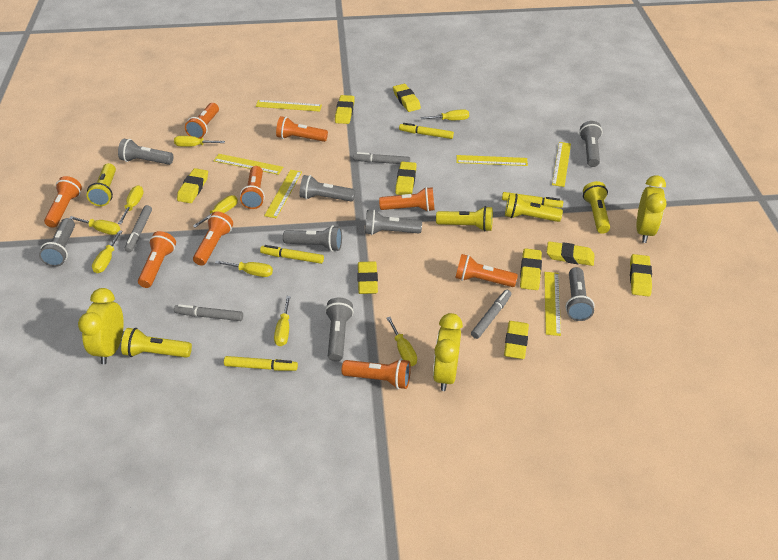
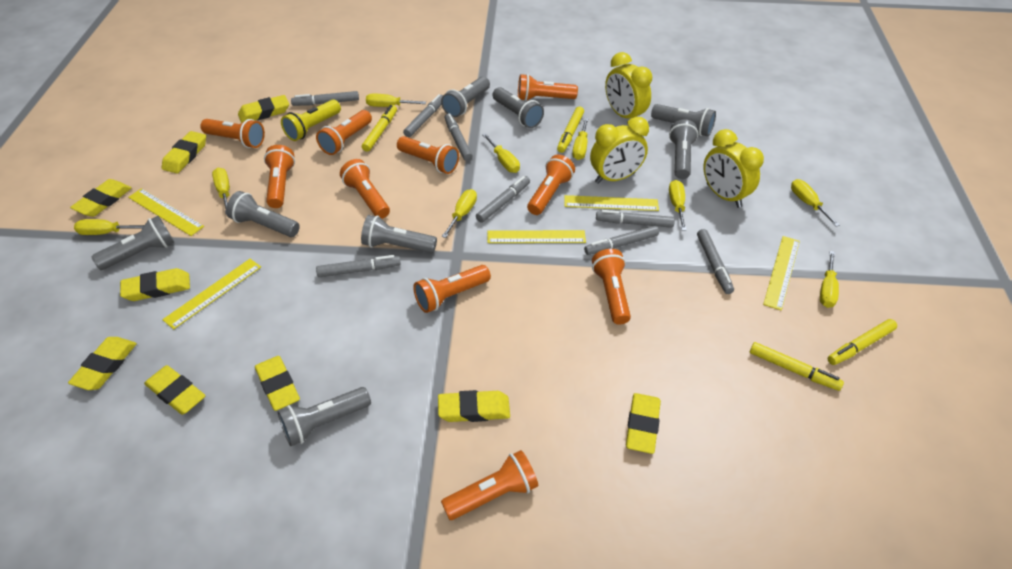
grey marker: [125,205,152,252] [174,304,243,321] [353,152,410,164] [471,290,511,339] = 4 -> [291,91,359,106] [316,255,401,277] [403,94,443,137] [445,113,473,161] [476,176,530,223] [584,225,659,255] [596,210,675,228] [697,229,734,294] = 8
orange flashlight: [44,176,82,228] [138,231,176,288] [185,103,219,139] [193,211,233,266] [240,166,265,209] [276,116,328,142] [342,359,411,389] [379,187,435,212] [455,254,518,287] = 9 -> [200,119,265,148] [264,145,295,208] [316,110,372,155] [340,159,390,219] [397,136,459,174] [413,265,491,313] [441,450,538,520] [518,74,578,101] [527,155,575,215] [592,249,631,325] = 10
yellow flashlight: [87,163,116,206] [121,328,192,358] [436,206,493,232] [505,193,563,222] [583,181,610,234] = 5 -> [281,99,341,141] = 1
yellow ruler: [213,154,283,175] [256,100,322,112] [264,170,302,218] [456,155,528,166] [544,272,561,336] [552,142,571,187] = 6 -> [128,188,204,236] [162,259,261,330] [487,230,586,243] [564,195,659,211] [763,236,800,311] = 5

